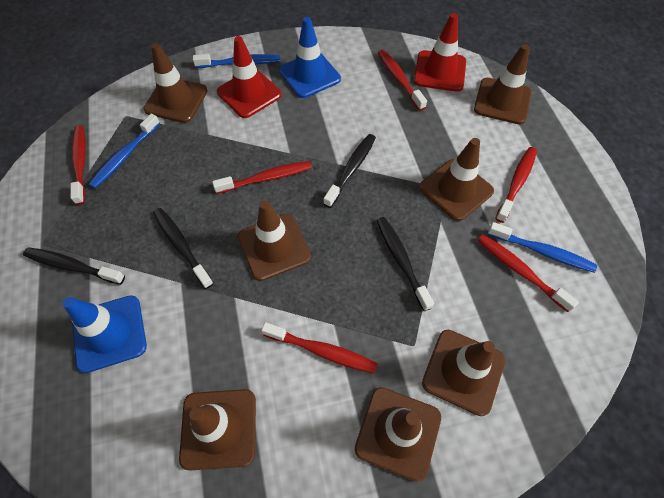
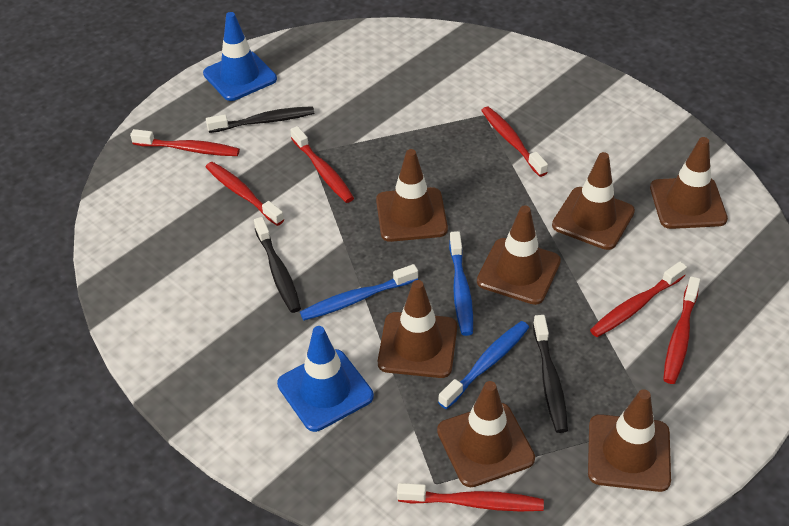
black toothbrush: [23,247,125,285] [153,208,214,289] [323,134,376,208] [376,217,434,311] = 4 -> [206,106,314,133] [254,217,301,313] [533,315,568,433] = 3
red toothbrush: [70,126,86,205] [212,161,312,194] [261,322,378,374] [378,50,427,111] [477,234,579,312] [495,147,537,223] = 6 -> [130,129,240,156] [206,162,284,226] [290,126,354,203] [397,483,544,511] [481,107,548,177] [590,261,687,337] [663,276,700,384] = 7
red traffic cone: [217,36,282,118] [414,13,466,92] = 2 -> none = 0

